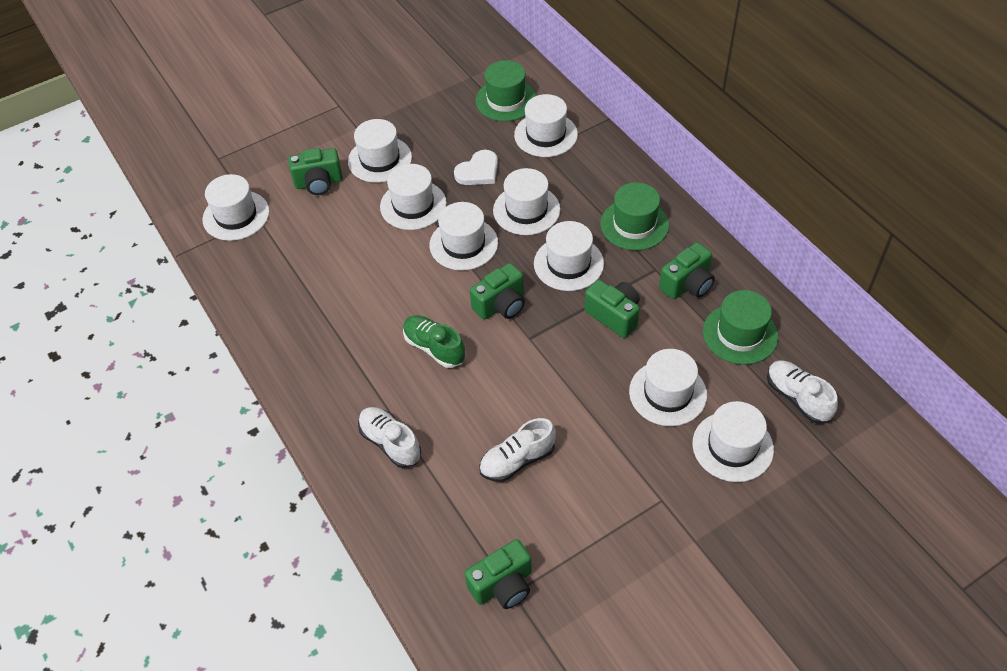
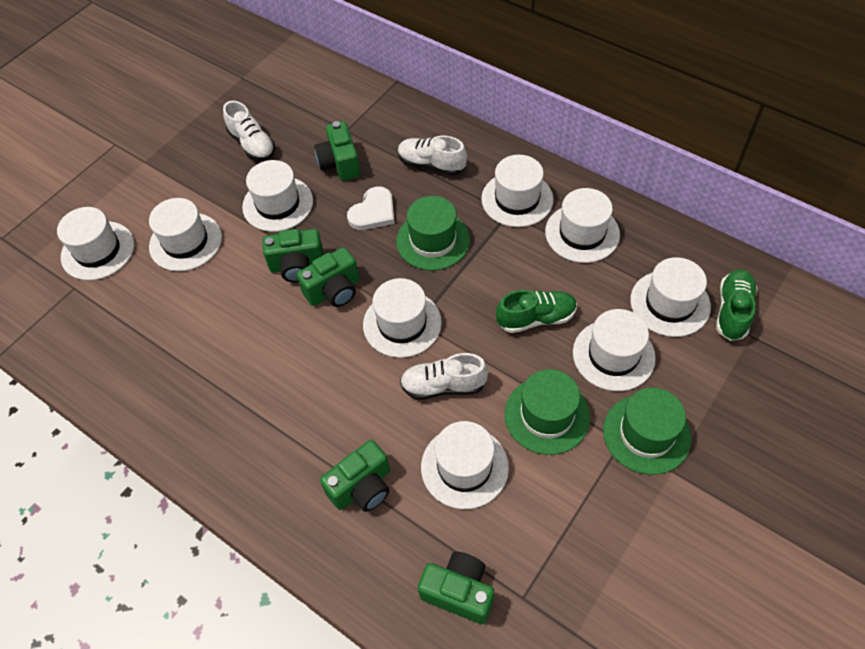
green shoe: [403,315,465,368] = 1 -> [496,290,577,333] [716,269,757,341] = 2

